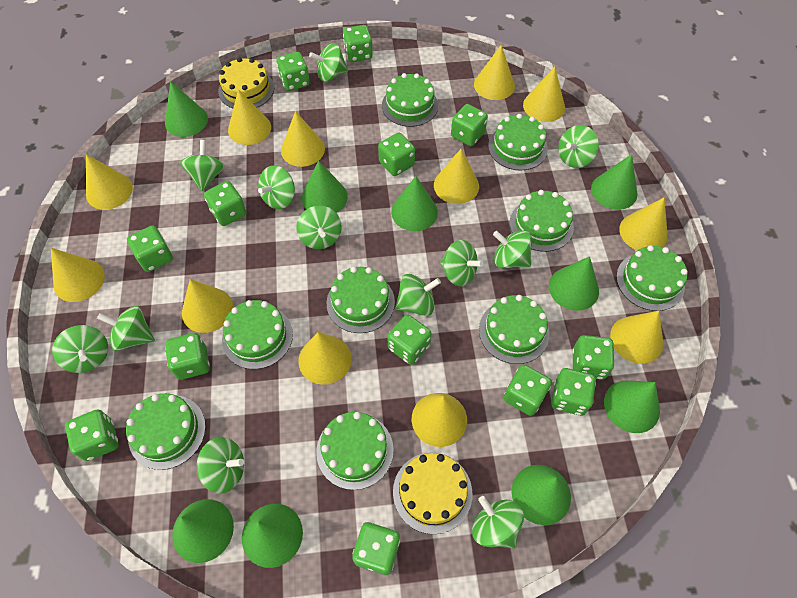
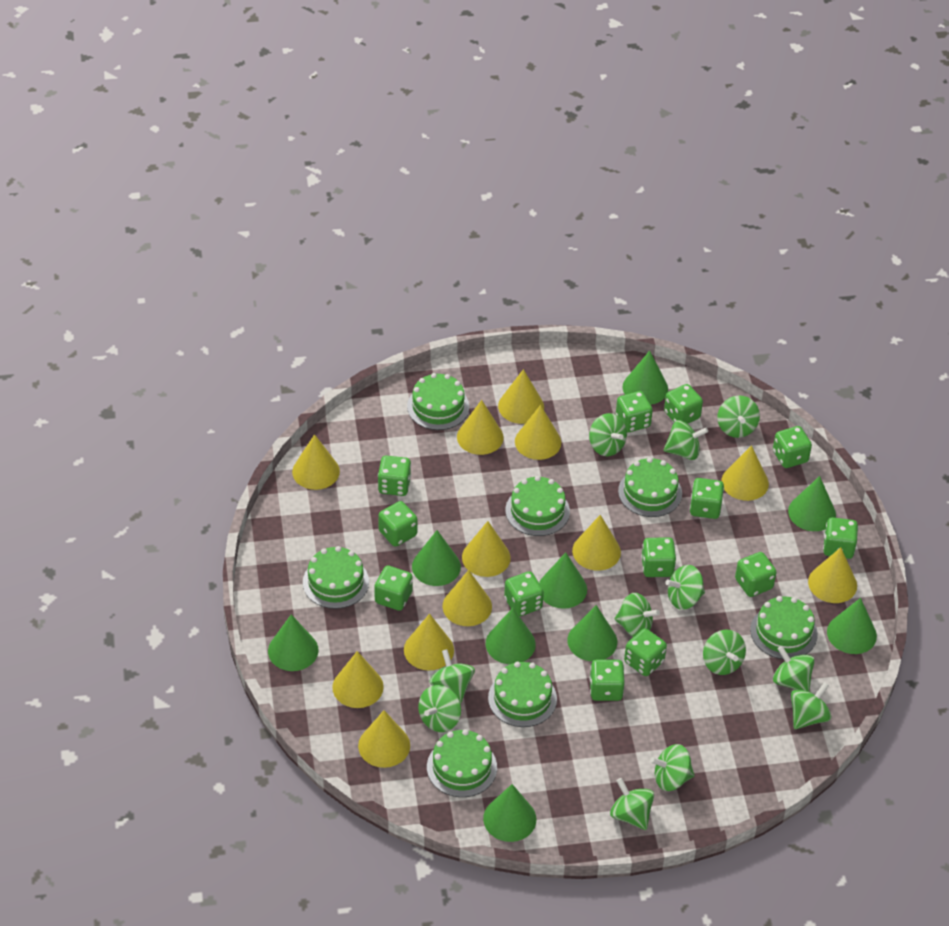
green cake: [126,393,206,470] [222,300,293,369] [316,412,394,490] [327,267,395,333] [382,73,438,127] [479,295,549,364] [488,114,548,170] [510,190,574,252] [616,245,688,311] = 9 -> [303,546,369,609] [407,373,469,430] [427,729,497,797] [488,661,557,727] [505,476,570,536] [618,457,682,517] [750,596,818,659] = 7
yellow cake: [218,57,274,108] [393,453,472,534] = 2 -> none = 0

